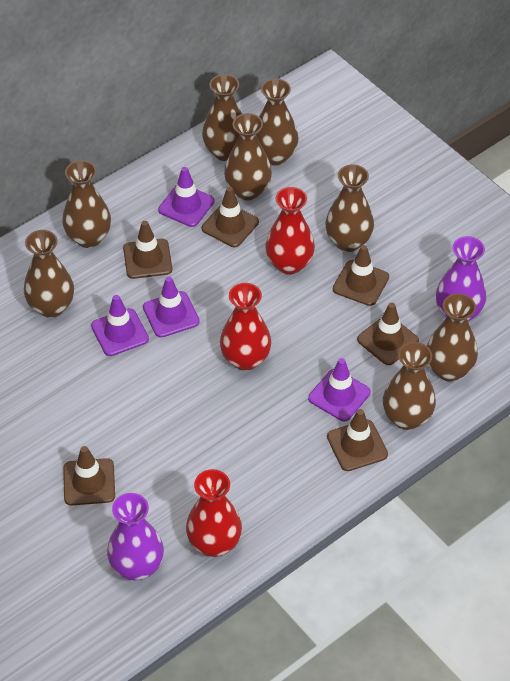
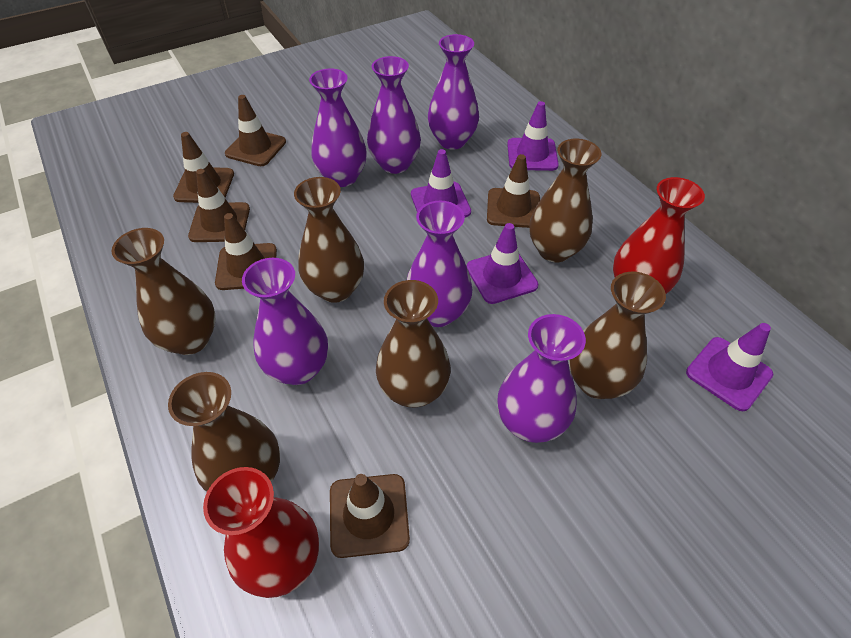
brown vase: [24,230,74,318] [62,160,111,248] [202,74,242,161] [224,113,272,201] [256,79,299,166] [326,164,374,252] [383,342,436,430] [427,293,478,381] = 8 -> [111,228,216,355] [168,372,280,491] [294,177,364,303] [376,280,451,407] [529,139,601,262] [569,272,666,399] = 6
purple vase: [107,493,164,580] [436,236,486,321] = 2 -> [242,258,328,385] [309,68,367,187] [367,56,421,174] [407,201,472,327] [428,34,479,149] [497,314,586,443] = 6
red vase: [186,469,242,557] [220,283,271,371] [265,187,315,275] = 3 -> [203,467,319,598] [613,177,705,294] = 2

